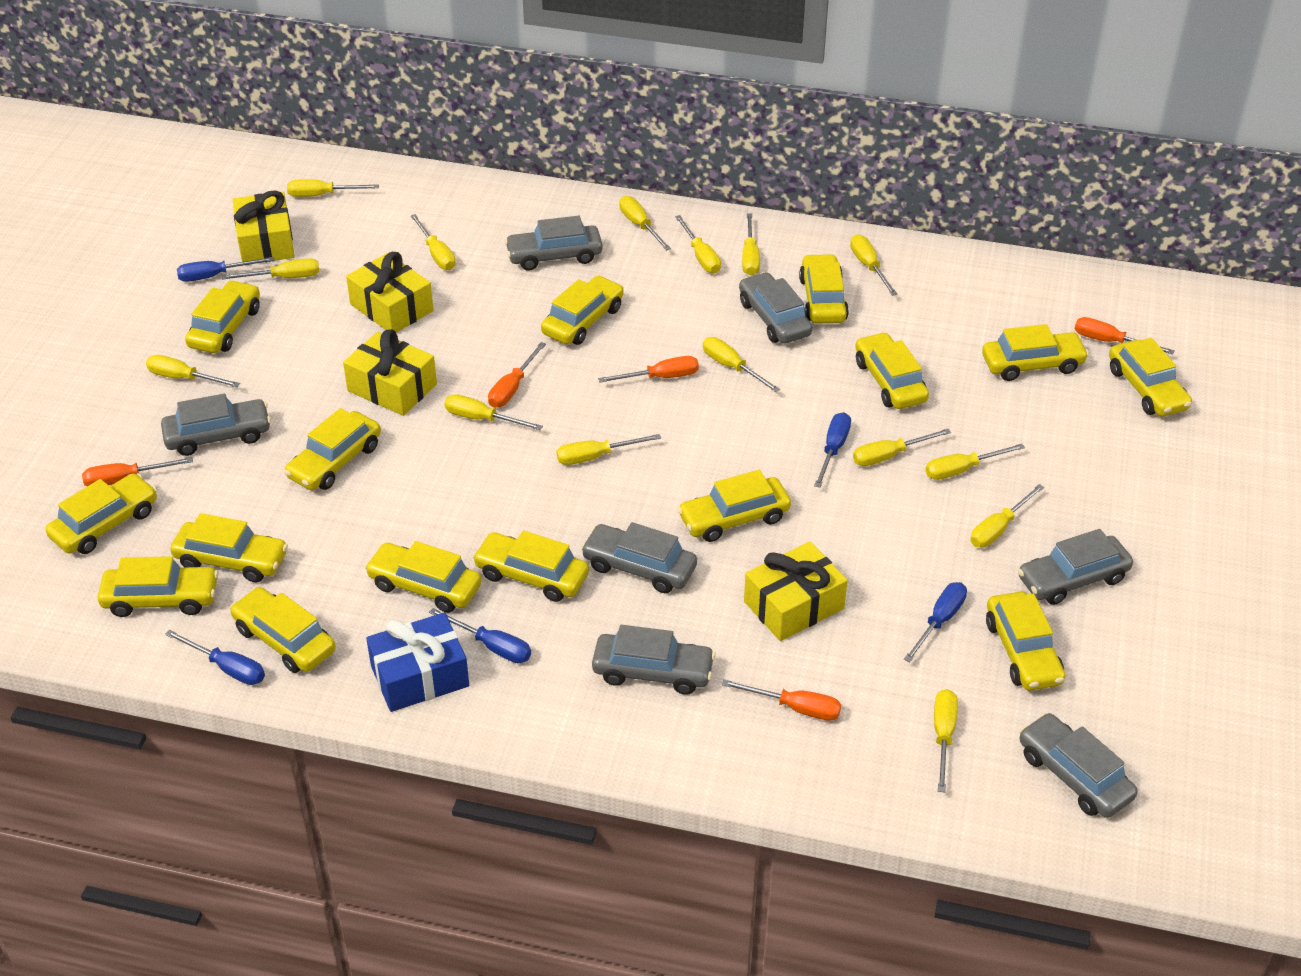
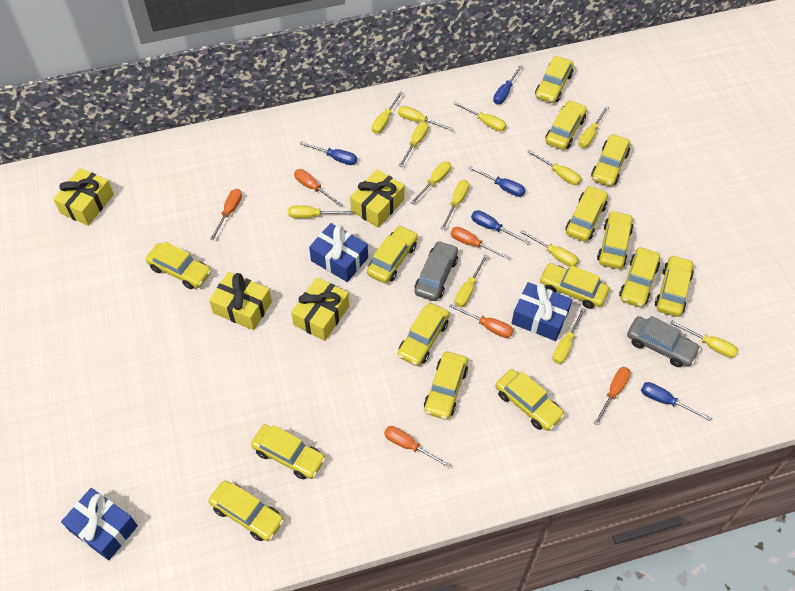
blue gift: [366,613,469,712] = 1 -> [61,488,138,560] [309,223,368,282] [512,282,572,341] = 3
grey car: [161,394,271,456] [505,216,603,271] [581,522,697,593] [592,625,716,695] [739,272,812,344] [1018,529,1133,605] [1019,713,1138,818] = 7 -> [415,241,458,301] [627,316,701,367] = 2
orange screwdriver: [82,457,193,486] [488,342,546,408] [598,356,699,383] [722,679,841,721] [1075,317,1175,355] = 5 -> [210,189,242,240] [294,169,342,207] [384,426,451,468] [449,304,513,338] [451,227,510,260] [594,367,631,426] = 6
yellow screwdriver: [146,355,240,387] [222,258,319,280] [287,179,379,197] [411,214,456,270] [445,394,543,430] [556,434,661,465] [619,196,671,251] [675,215,721,273] [703,337,780,392] [742,213,760,276] [850,234,897,296] [853,429,951,466] [925,444,1025,480] [934,689,958,792] [970,484,1044,548] = 15 -> [288,205,352,218] [372,91,403,134] [398,106,454,131] [399,122,428,167] [410,161,451,204] [441,180,469,230] [453,101,506,132] [455,254,488,307] [520,230,579,267] [528,150,581,185] [553,308,586,364] [578,106,609,148] [670,321,738,358] = 13

